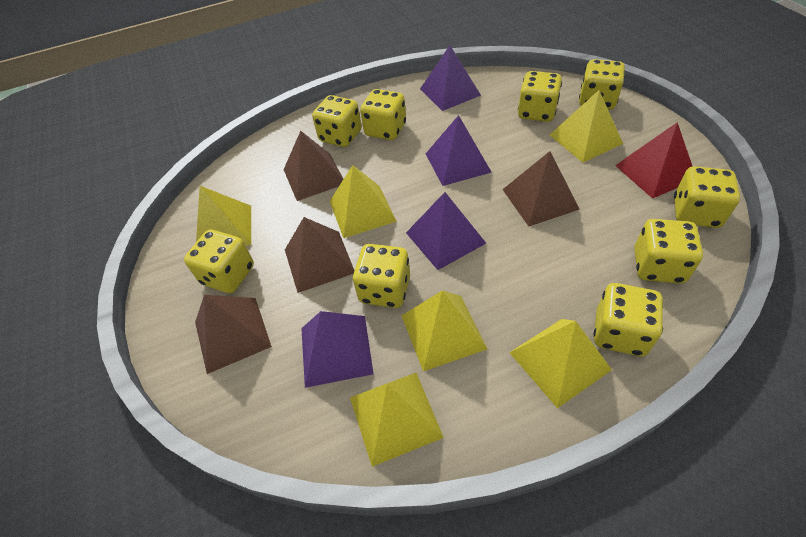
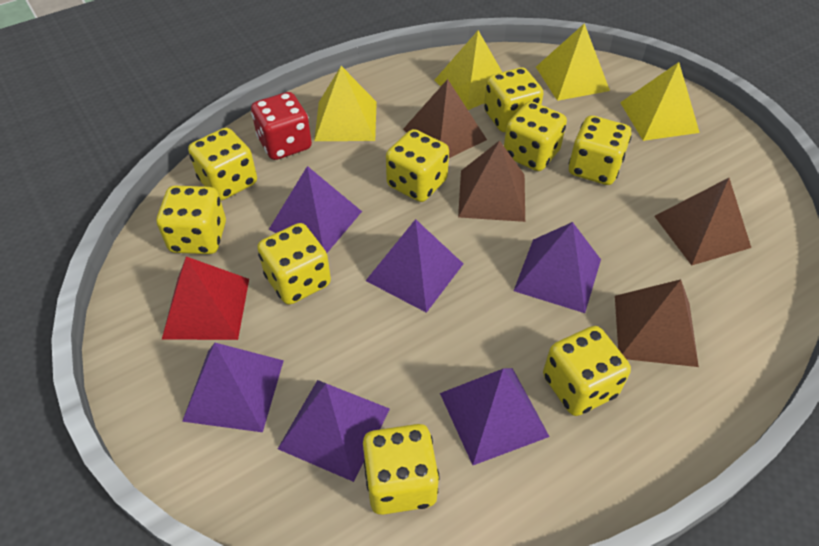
purple pyramid: [301,311,374,388] [406,192,486,270] [420,46,481,111] [426,115,492,186] = 4 -> [182,343,284,432] [269,166,362,253] [278,380,390,482] [366,219,463,313] [440,368,550,465] [514,222,601,313] = 6
red dice: none = 0 -> [251,92,312,160] = 1
yellow pyramid: [196,186,251,246] [330,165,397,238] [350,373,444,467] [402,291,487,371] [509,319,612,408] [550,90,623,162] = 6 -> [314,66,377,141] [434,30,502,110] [536,23,610,101] [620,62,700,141] = 4

